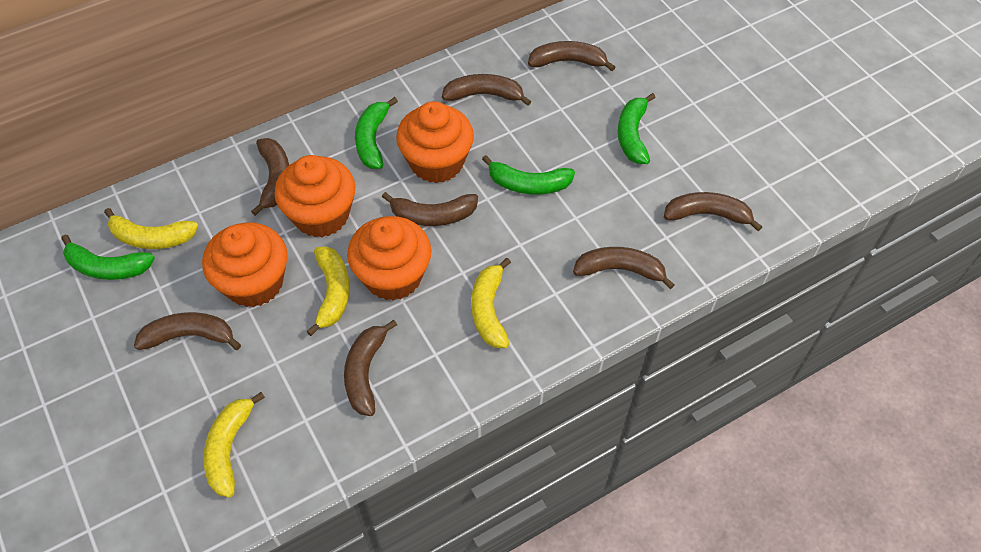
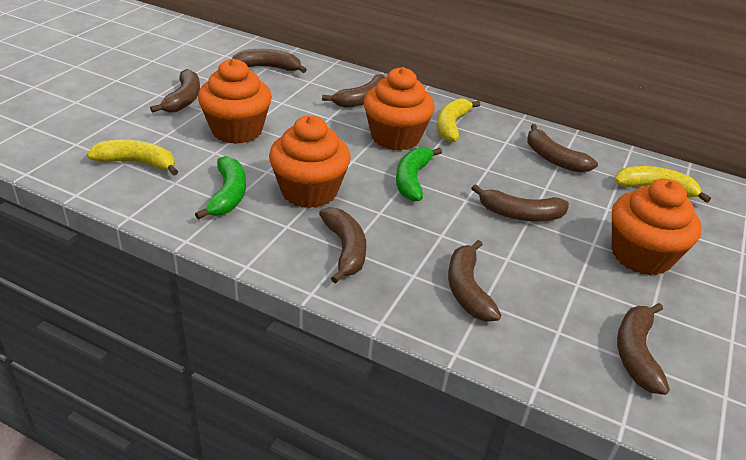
green banana: [61,234,155,280] [355,97,398,169] [482,155,575,195] [618,93,655,164] = 4 -> [195,156,246,220] [396,147,442,201] = 2
yellow banana: [104,208,198,249] [204,392,265,498] [306,246,350,336] [471,258,511,348] = 4 -> [87,140,178,176] [437,98,480,142] [615,166,711,203] = 3

